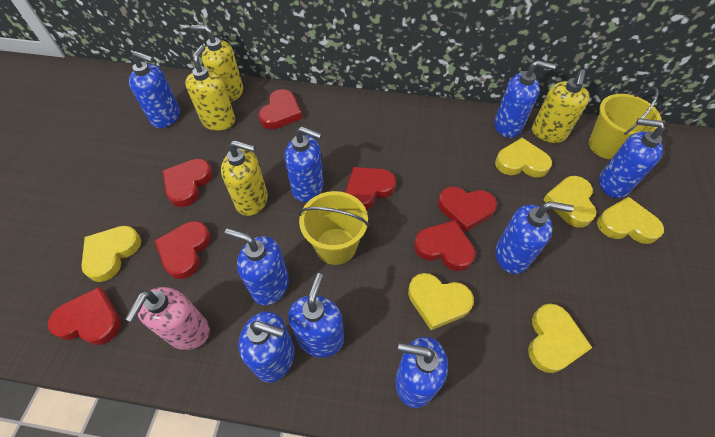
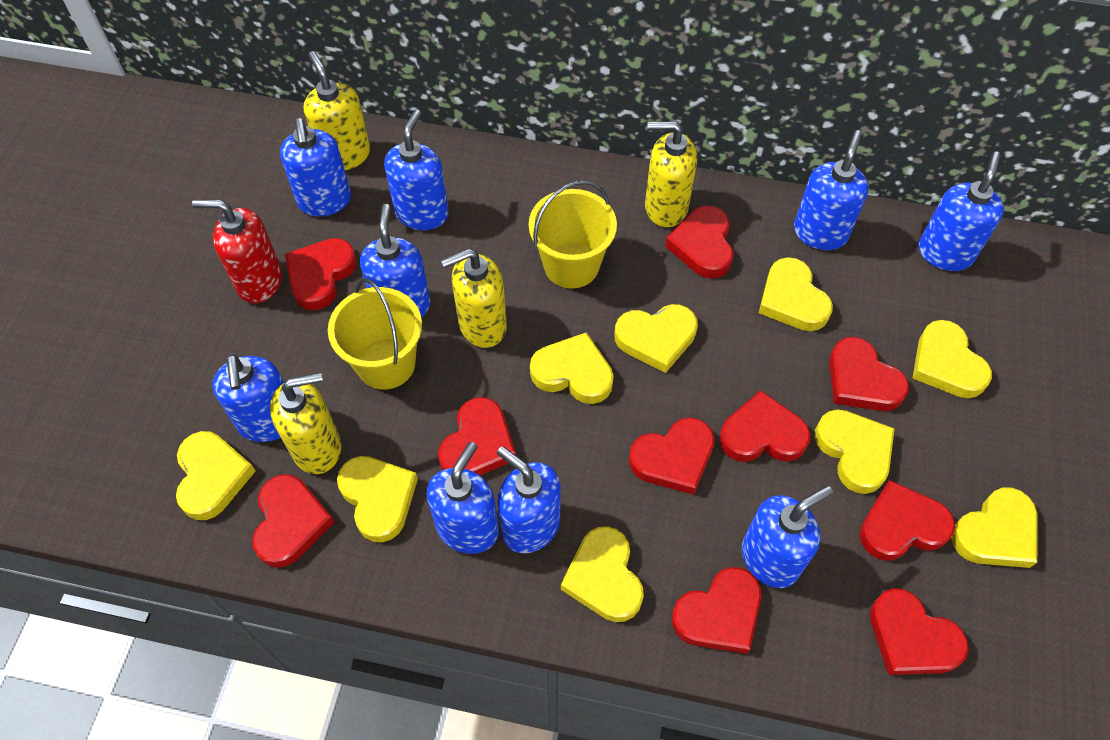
pink soap dispenser: [125,287,210,350] = 1 -> none = 0
red heart: [48,287,121,345] [155,221,211,279] [162,159,213,207] [258,89,302,129] [346,167,396,209] [414,220,475,271] [438,186,497,232] = 7 -> [252,474,335,568] [285,238,357,310] [438,397,516,475] [629,417,715,495] [665,206,733,278] [672,567,761,654] [719,390,811,462] [829,337,909,411] [860,480,955,561] [870,588,969,675] = 10
red soap dispenser: none = 0 -> [192,200,282,303] = 1
yellow heart: [81,226,141,282] [408,273,474,330] [495,138,552,178] [528,304,592,373] [543,176,596,227] [597,197,664,244] = 6 -> [176,431,255,520] [337,456,418,542] [530,332,614,404] [561,526,644,622] [615,304,698,373] [759,257,833,331] [814,409,895,494] [913,320,992,398] [951,487,1037,568] = 9

